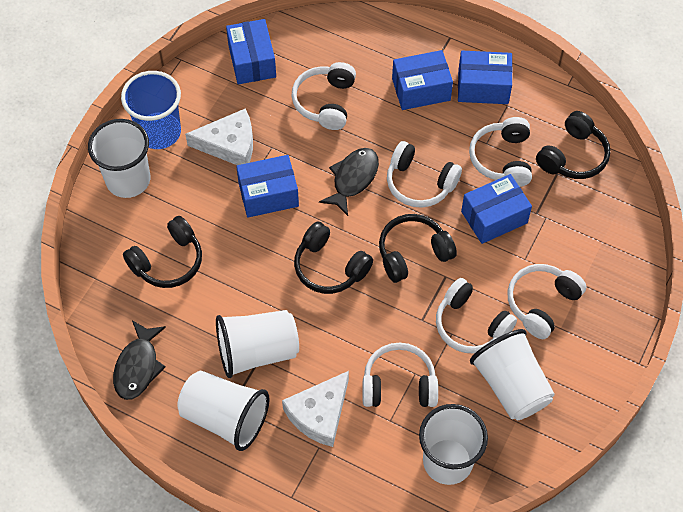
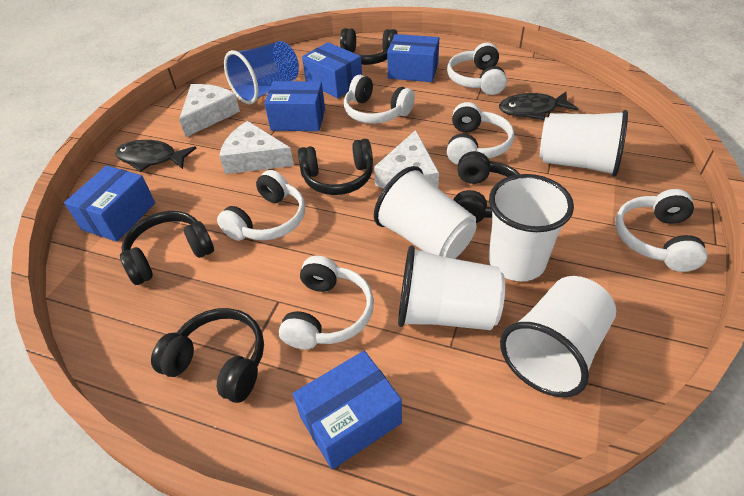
black headphones: [123,216,202,288] [294,222,373,294] [379,214,457,283] [536,111,610,179] = 4 -> [120,211,214,285] [151,308,264,403] [298,139,373,195] [340,28,398,65] [454,151,520,223] = 5
white cheese: [185,108,253,165] [282,371,349,447] = 2 -> [179,84,240,137] [219,121,294,174] [374,130,439,188] = 3

